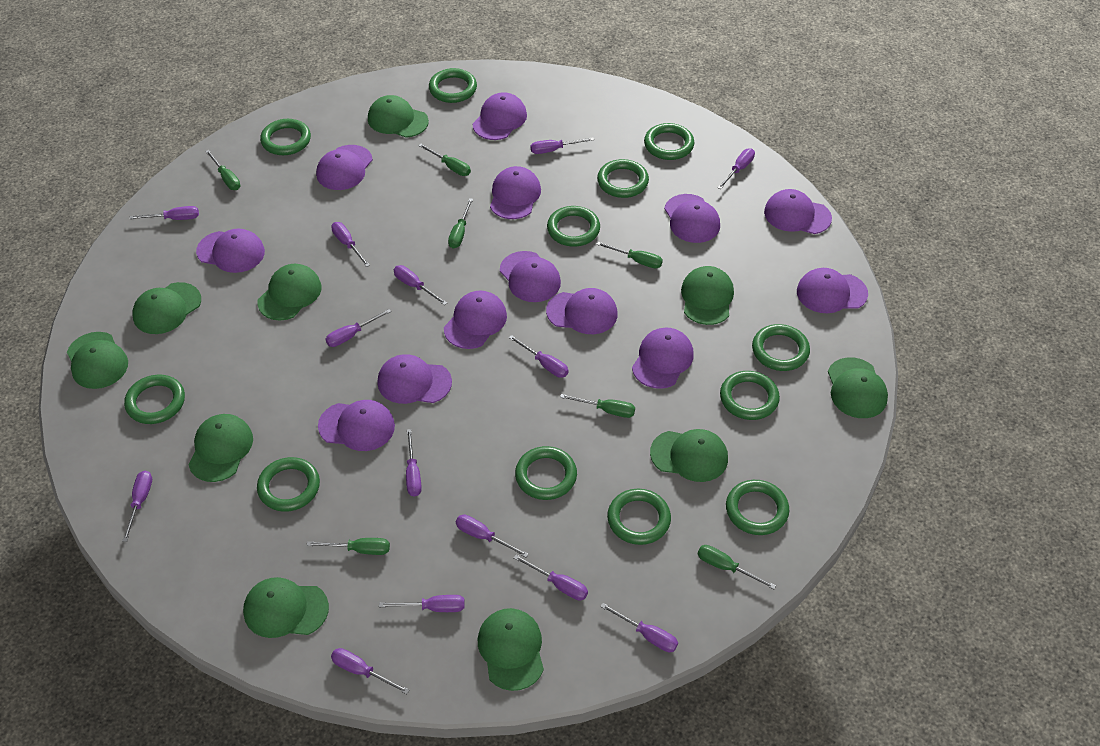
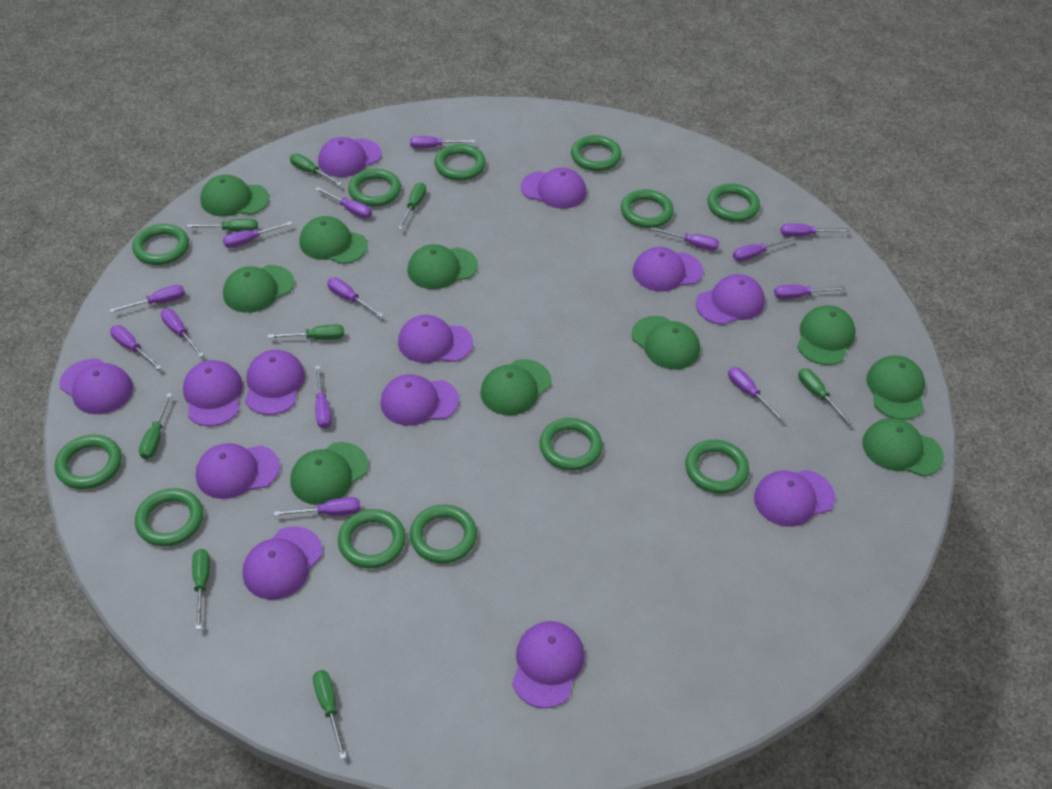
green screwdriver: [205,150,240,190] [306,538,390,555] [418,144,471,176] [448,198,473,249] [560,394,635,418] [596,242,663,269] [698,545,776,589] = 7 -> [139,393,172,459] [187,219,258,232] [192,549,210,630] [268,324,344,340] [290,153,342,186] [313,670,346,759] [398,183,426,230] [798,368,852,425] = 8

